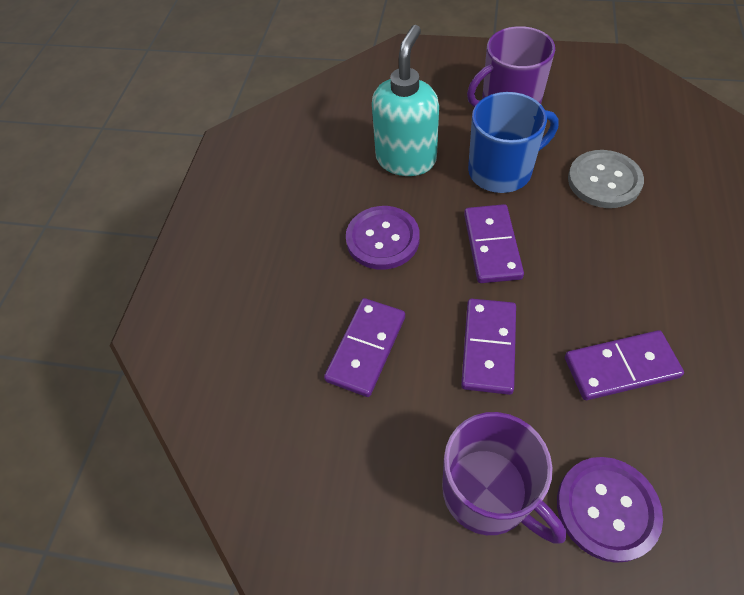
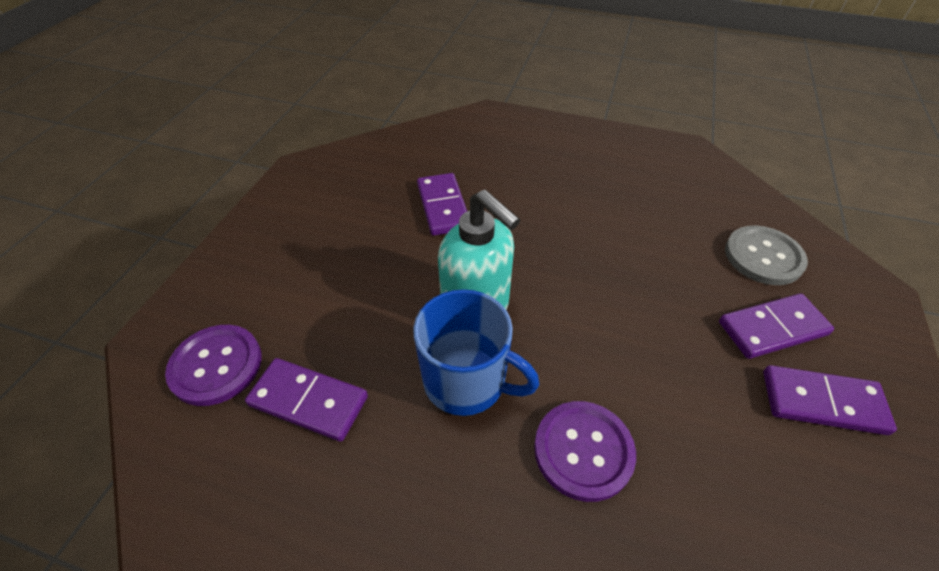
purple mug: [442,412,566,544] [467,26,555,107] = 2 -> none = 0

